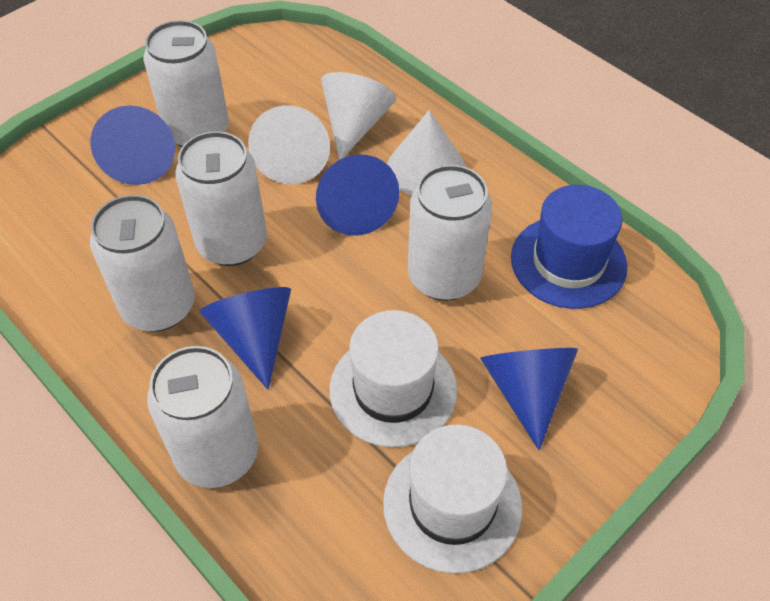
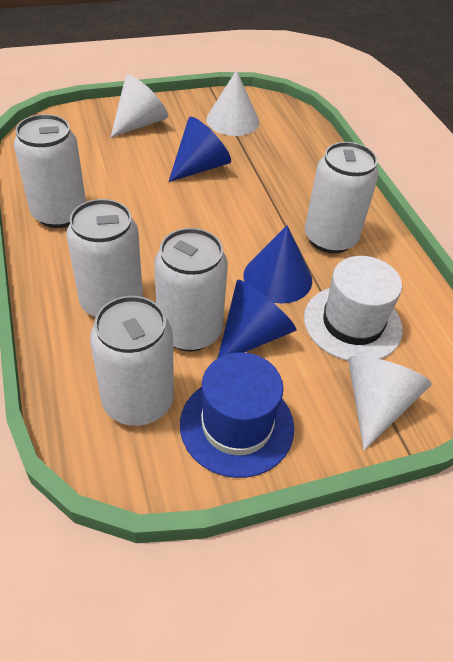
blue cone: [91,105,175,185] [199,287,291,390] [316,155,399,236] [480,348,578,451] = 4 -> [169,117,231,182] [218,280,297,358] [244,225,312,303] = 3
white hat: [329,310,457,447] [383,425,522,574] = 2 -> [304,256,403,361] = 1

